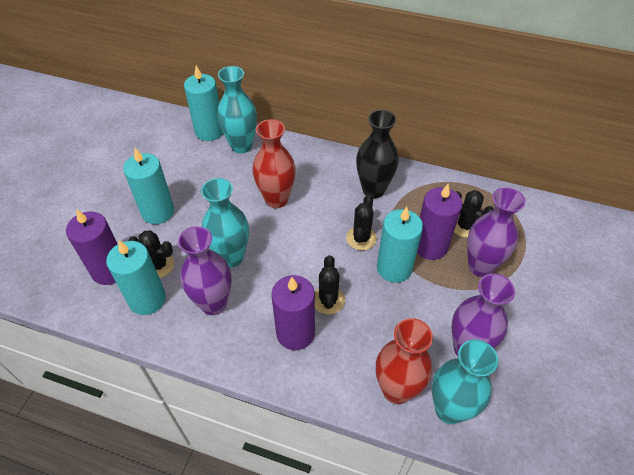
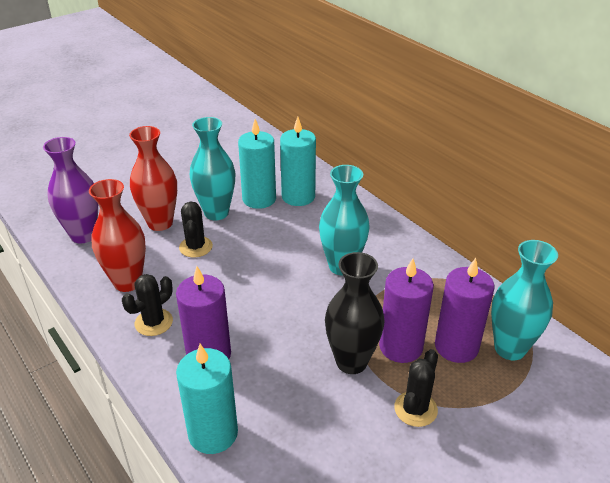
black cactus: [128,230,174,278] [315,255,345,314] [346,195,377,250] [454,190,494,238] = 4 -> [122,274,173,336] [179,201,213,258] [394,349,438,427] = 3
purple vase: [178,226,232,315] [452,274,515,356] [467,187,526,277] = 3 -> [43,137,98,243] = 1
turquoise candle: [106,240,166,315] [123,148,174,224] [184,66,223,141] [377,207,423,283] = 4 -> [176,344,238,454] [238,119,276,209] [280,117,316,206] = 3

